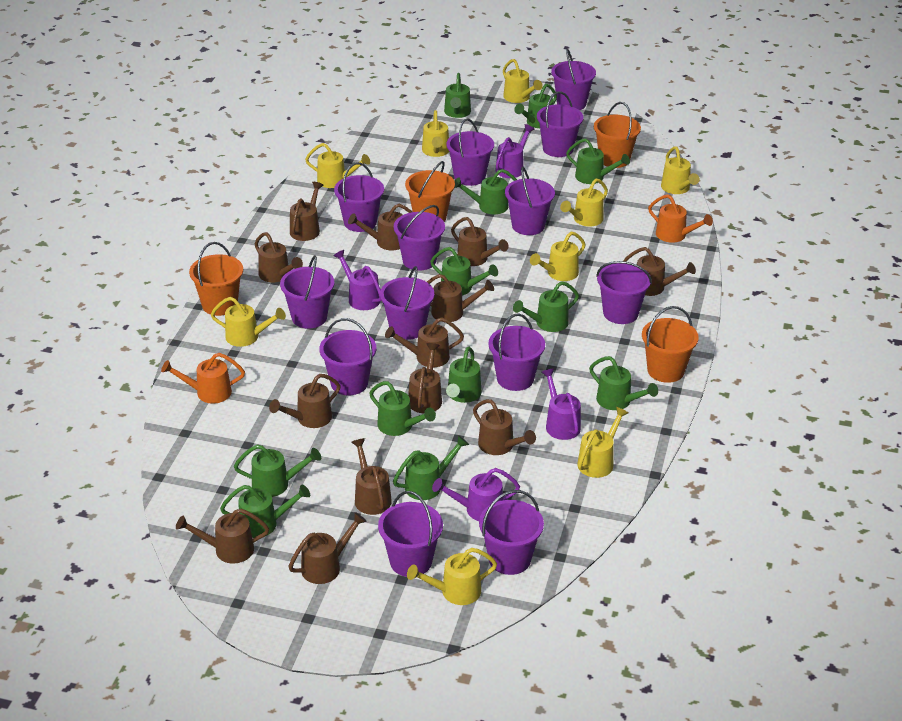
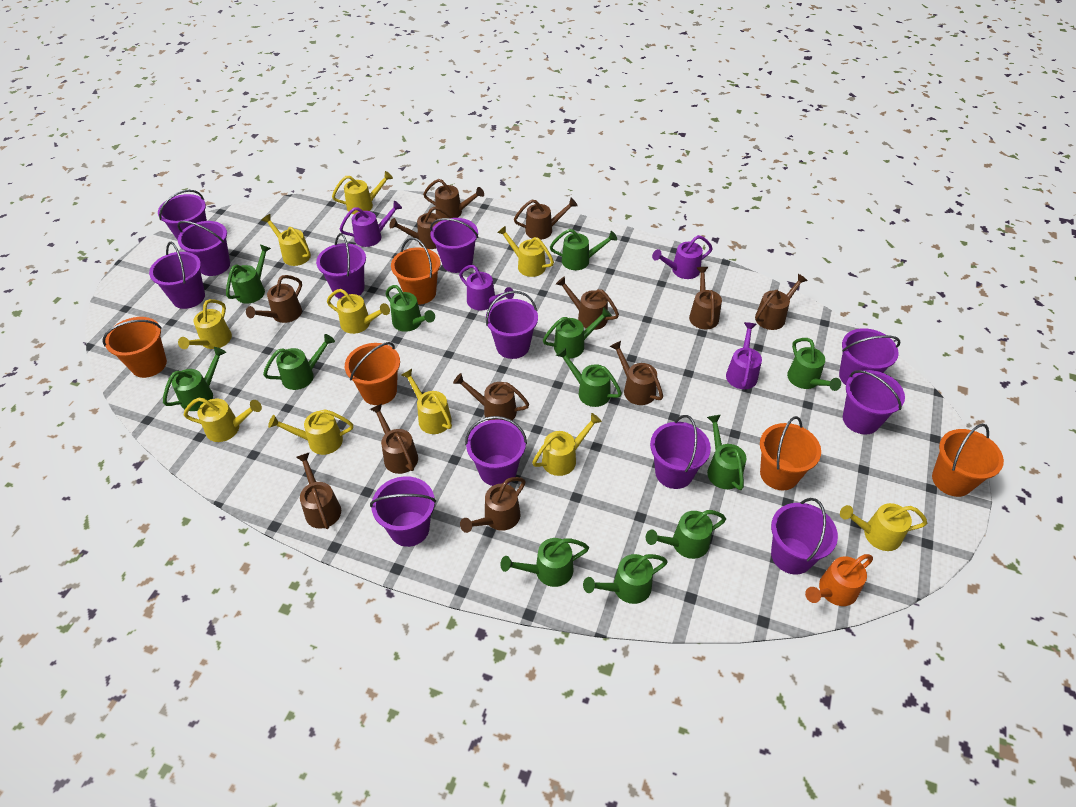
brown watering can: [176,509,269,564] [255,232,303,283] [269,374,341,428] [288,512,367,584] [290,182,323,241] [348,204,412,250] [352,438,392,515] [385,317,464,367] [408,343,442,413] [427,274,494,322] [451,217,509,266] [473,399,536,455] [623,247,696,296] = 13 -> [246,275,302,323] [296,452,341,529] [370,404,418,474] [389,206,453,249] [423,179,484,218] [453,373,529,421] [460,477,526,533] [514,198,577,240] [556,276,619,330] [610,341,663,405] [689,267,722,329] [755,274,808,330] = 12
orange bucket: [189,242,243,316] [405,161,455,222] [594,102,641,168] [642,306,699,383] = 4 -> [102,317,167,378] [345,342,400,405] [391,237,440,304] [760,416,821,490] [932,423,1004,497] = 5
orange watering can: [161,353,245,404] [648,194,713,243] = 2 -> [805,554,873,606] = 1
purple bucket: [280,255,334,329] [319,318,376,395] [334,162,384,232] [378,491,443,577] [380,266,434,340] [394,205,445,271] [446,119,494,186] [479,490,544,575] [488,313,545,391] [505,167,555,235] [537,92,583,157] [551,49,596,110] [596,261,652,324] = 13 -> [149,242,205,309] [158,190,207,240] [177,221,230,276] [316,233,366,299] [370,476,436,547] [430,218,478,273] [465,416,527,486] [486,291,538,359] [650,415,711,489] [771,498,838,574] [839,328,900,385] [843,370,905,434] = 12
yellow watering can: [211,297,286,347] [305,143,370,188] [407,548,497,605] [422,110,449,157] [503,59,543,103] [530,232,586,281] [560,179,608,227] [578,407,628,478] [661,146,699,194] = 9 -> [178,299,232,349] [184,398,262,442] [261,214,311,266] [268,409,353,455] [327,289,390,334] [332,171,393,214] [402,369,452,434] [497,225,554,277] [532,413,602,476] [840,503,927,551] = 10

